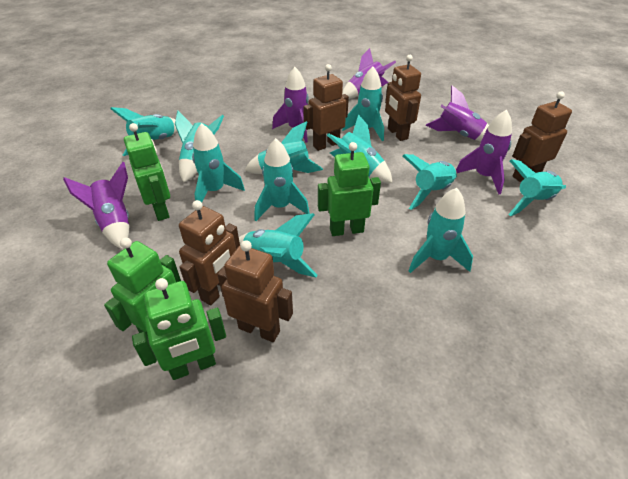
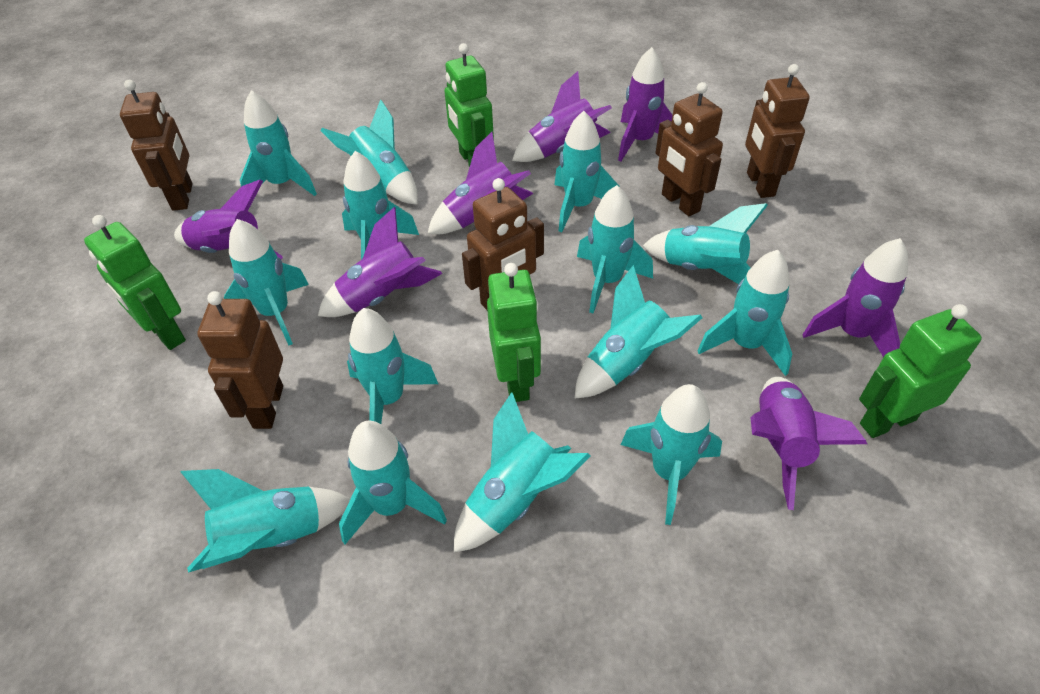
purple rocket: [63,162,129,249] [272,67,309,143] [342,48,396,99] [426,85,489,141] [456,110,512,195] = 5 -> [174,180,283,259] [318,207,442,317] [427,132,533,234] [512,71,612,162] [618,47,672,162] [750,377,867,510] [802,238,908,357] = 7
turquoise rocket: [110,107,178,156] [175,110,224,183] [192,123,245,202] [239,213,318,277] [245,121,323,174] [254,138,310,221] [327,114,393,183] [342,67,384,141] [403,154,457,210] [409,188,473,273] [508,159,566,216] = 11 -> [180,469,350,573] [224,219,309,346] [240,90,317,196] [320,99,418,204] [339,421,447,544] [342,151,419,260] [347,308,438,424] [454,392,590,552] [554,111,619,232] [575,265,702,398] [577,185,653,313] [621,384,722,525] [643,203,768,284] [697,250,792,376] = 14

